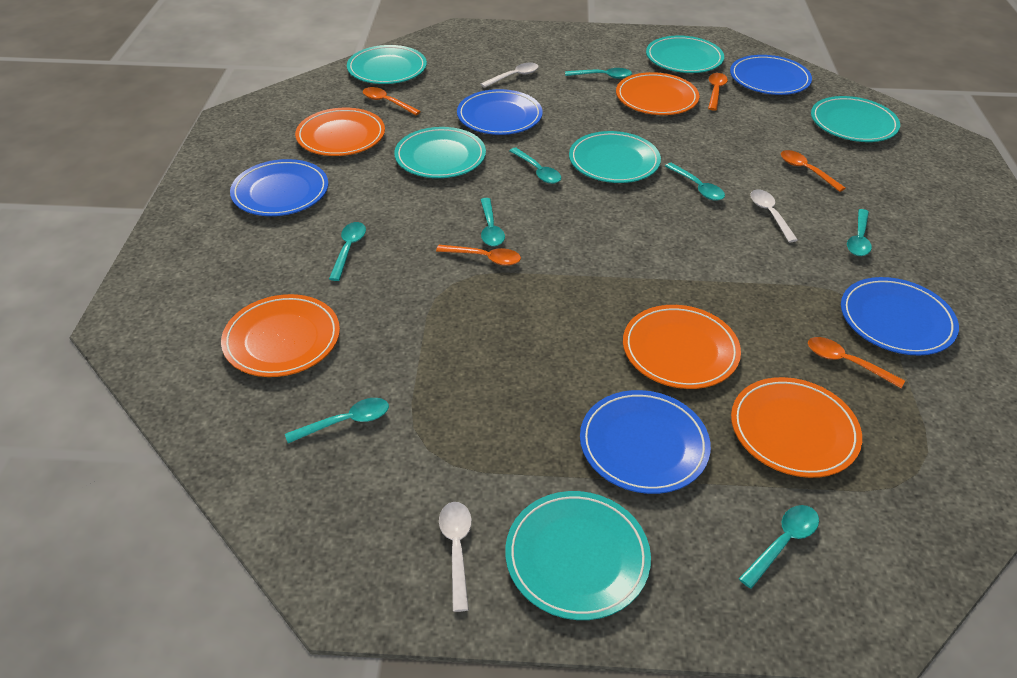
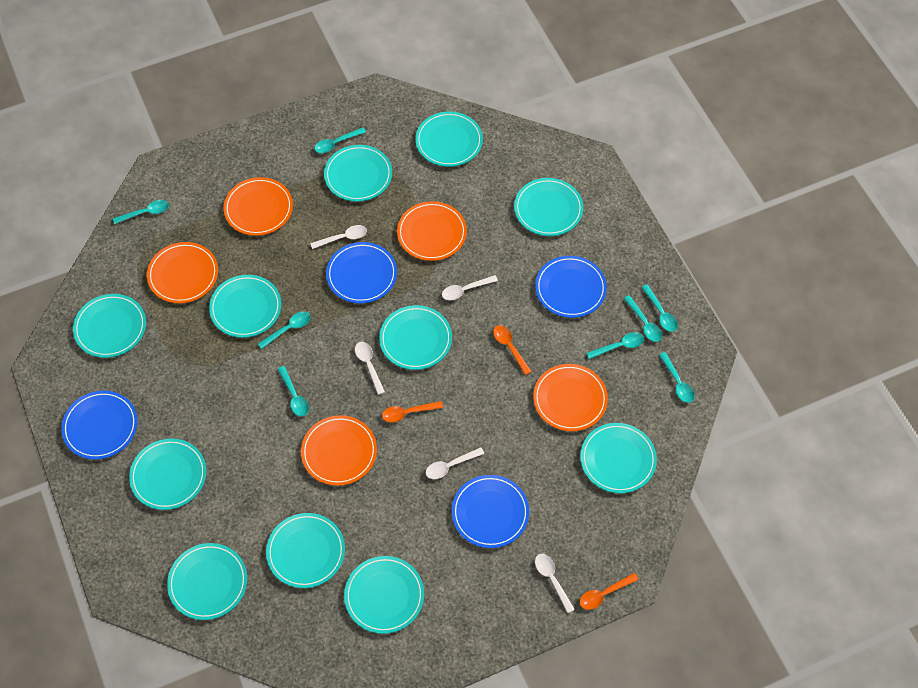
blue plate: [230,159,328,216] [457,89,543,135] [580,390,711,494] [730,55,812,95] [841,277,959,355] = 5 -> [61,391,137,460] [326,242,397,303] [452,475,529,548] [535,256,607,318] = 4
orange spoon: [363,87,421,115] [436,245,521,266] [708,73,728,111] [781,150,845,192] [808,337,905,388] = 5 -> [382,401,443,422] [493,325,532,375] [580,573,639,610] = 3
turquoise plate: [347,45,427,84] [394,127,486,178] [505,491,651,620] [569,131,661,183] [646,35,724,73] [811,96,900,142] = 6 -> [73,294,146,358] [129,439,206,510] [167,543,247,620] [209,275,281,338] [266,513,345,588] [324,145,392,202] [344,556,424,634] [379,305,452,370] [416,112,483,167] [514,178,583,236] [580,423,657,493] = 11
white spoon: [439,502,472,612] [481,63,539,88] [750,189,798,242] = 3 -> [310,225,367,249] [355,342,385,395] [426,447,484,479] [442,275,498,300] [535,554,575,613] = 5

